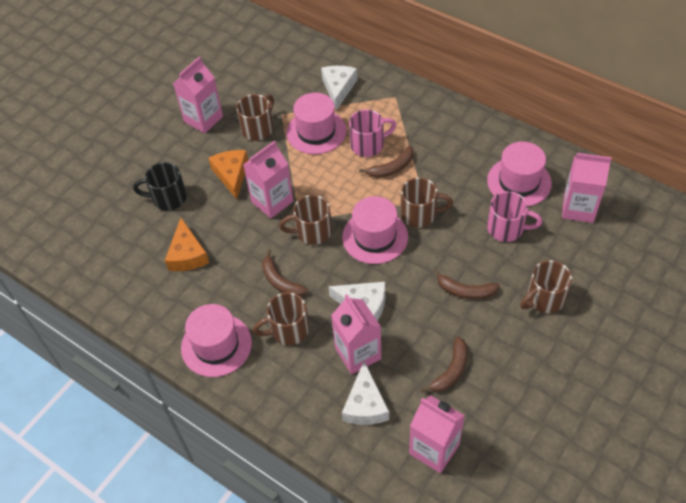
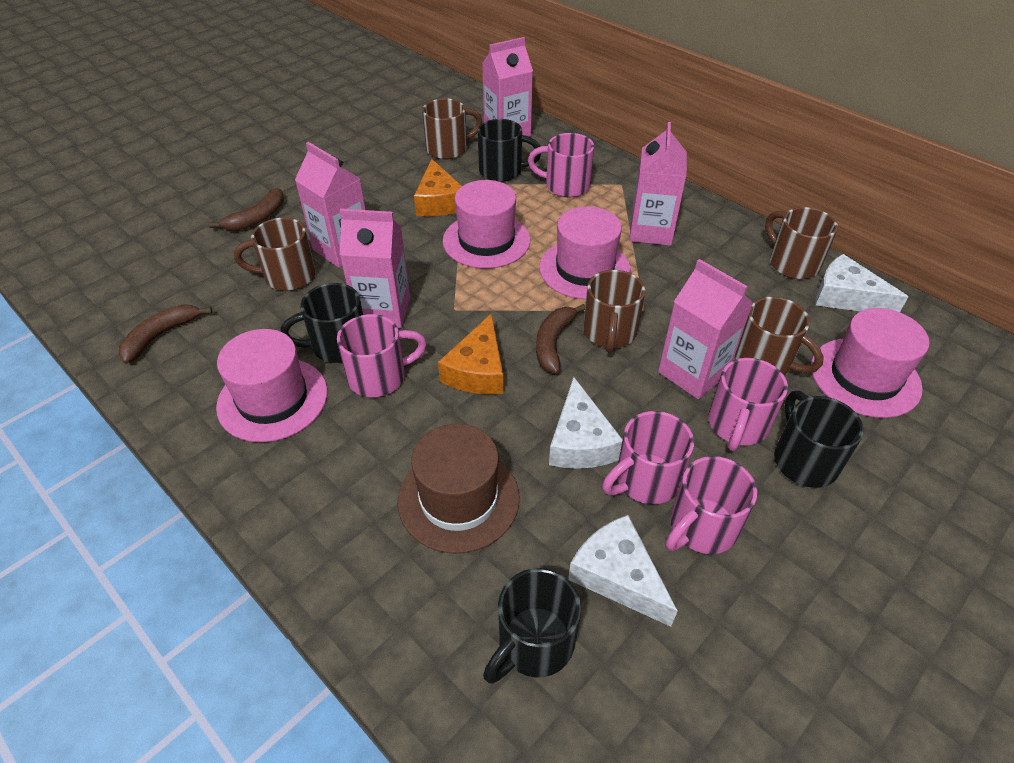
black mug: [133,162,187,211] = 1 -> [280,283,363,363] [477,119,541,182] [483,568,581,684] [774,391,864,488] = 4
brown banana: [262,249,308,296] [359,145,414,178] [421,336,468,392] [433,269,500,299] = 4 -> [119,305,212,364] [209,188,284,231] [536,304,585,374] = 3
brown hat: none = 0 -> [398,424,520,554] = 1
pink mug: [349,109,396,157] [487,191,542,242] = 2 -> [337,314,427,397] [528,133,594,197] [602,411,694,504] [666,456,757,554] [708,358,788,451] = 5

